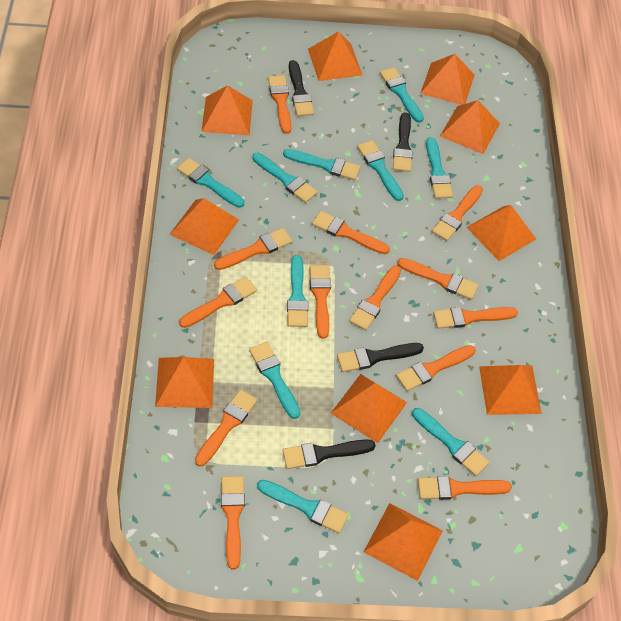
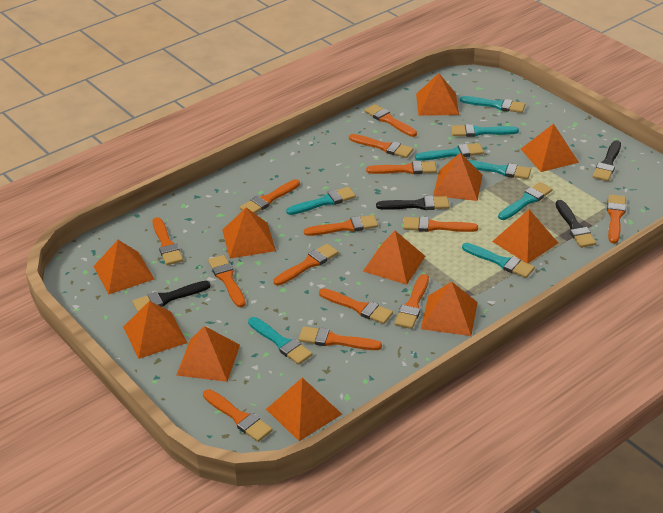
orange brush: [179,277,257,328] [195,389,258,467] [214,228,292,270] [221,476,245,570] [268,75,292,134] [309,265,331,339] [312,211,390,254] [349,266,401,330] [396,345,476,391] [397,258,479,300] [418,476,512,500] [432,185,483,241] [433,307,518,329] = 13 -> [153,217,183,265] [203,389,273,442] [208,255,246,307] [240,179,300,213] [274,244,338,286] [299,327,382,350] [304,215,378,236] [319,288,393,324] [349,134,413,158] [364,104,417,137] [366,161,437,174] [394,274,429,329] [403,217,478,232] [607,194,626,243] = 14
orange pyramid: [155,357,214,408] [169,198,239,255] [201,85,253,135] [308,31,363,81] [330,374,407,443] [364,503,443,581] [420,54,475,105] [440,100,500,154] [467,205,536,261] [479,365,542,415] = 10 -> [93,240,154,294] [123,301,187,359] [176,326,240,382] [222,207,276,259] [266,378,342,441] [363,231,425,285] [416,73,459,116] [421,282,478,336] [433,153,482,201] [492,209,558,263] [521,124,579,172] = 11
turquoise brush: [177,158,244,208] [249,342,300,419] [252,153,318,203] [257,480,349,533] [283,149,361,180] [287,255,308,327] [357,140,404,201] [380,67,424,123] [412,408,490,476] [426,137,453,199] = 10 -> [248,317,313,365] [286,187,356,215] [415,143,484,161] [451,124,519,137] [460,96,525,113] [462,243,535,278] [468,160,531,179] [498,182,553,220] = 8

